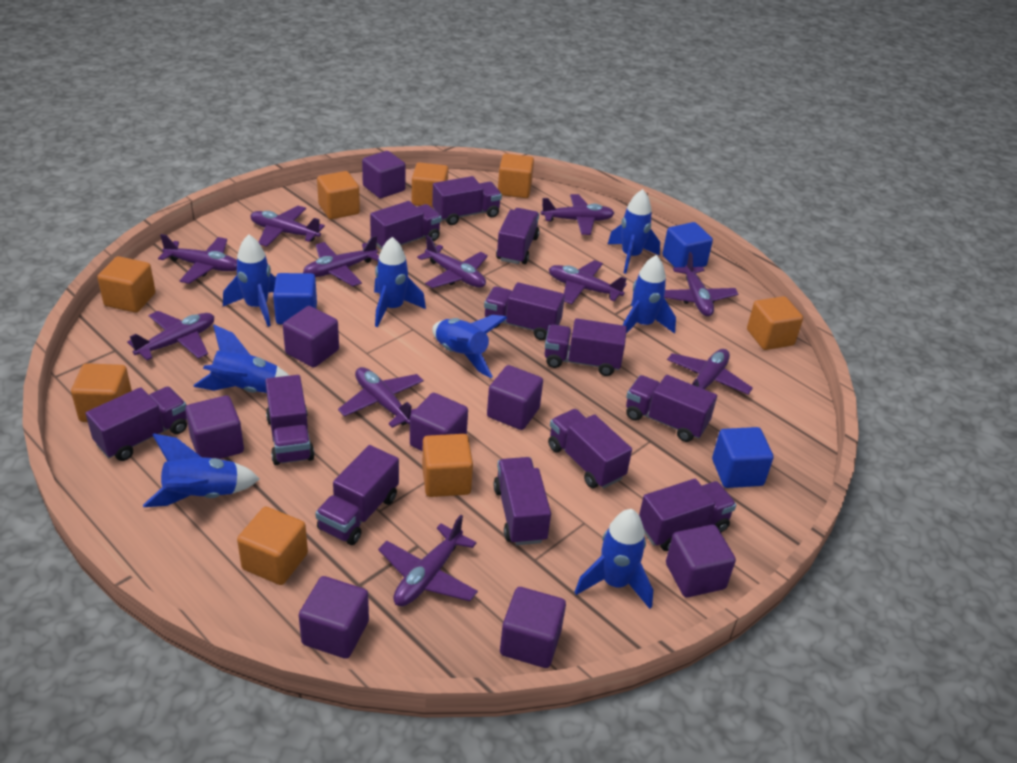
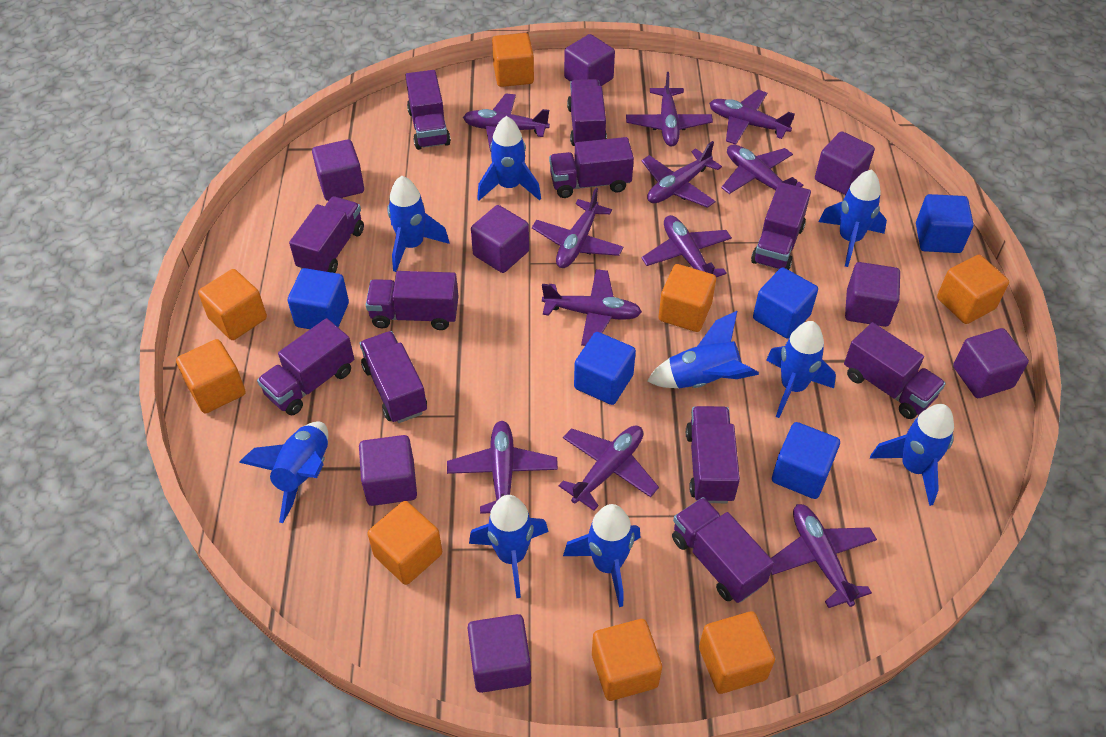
blue cube: [273,273,317,324] [663,222,713,267] [712,427,773,488] = 3 -> [287,268,349,329] [574,332,636,405] [753,267,818,339] [772,422,840,499] [916,194,974,253] = 5
blue rocket: [143,433,260,507] [193,325,290,393] [223,235,276,327] [374,237,426,327] [432,315,507,378] [575,509,653,609] [608,189,660,274] [623,255,676,334] = 8 -> [239,422,328,523] [387,176,450,272] [469,495,548,598] [477,116,541,200] [563,504,641,607] [647,311,759,388] [766,321,836,418] [819,169,887,267] [870,404,954,506] = 9
purple truck: [85,387,187,461] [265,375,315,465] [315,445,399,545] [370,201,442,250] [432,176,502,225] [484,282,565,340] [494,457,551,545] [496,208,540,264] [545,318,627,376] [548,409,632,488] [626,375,717,442] [639,479,736,551] = 12 -> [257,318,354,415] [289,196,364,273] [360,331,427,423] [366,271,458,330] [405,70,451,150] [549,137,634,198] [567,79,607,146] [672,497,774,603] [686,406,740,503] [751,182,811,270] [844,322,946,419] = 11

